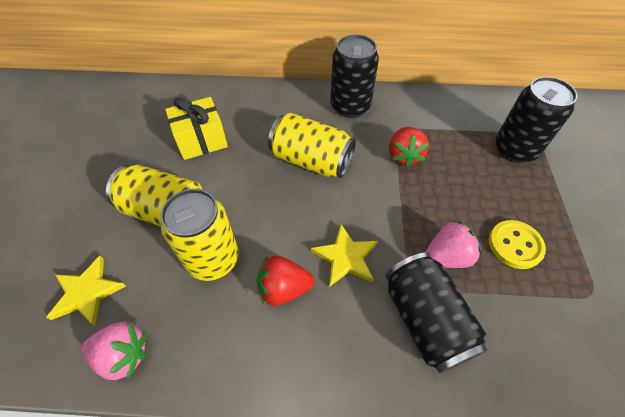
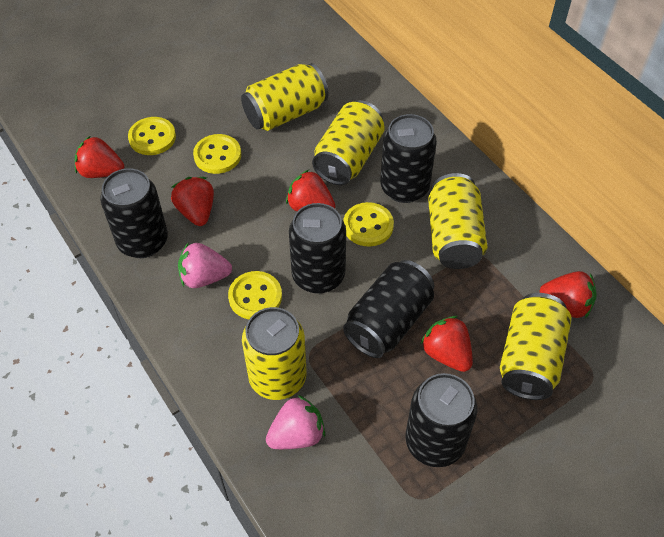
black can: [330,34,379,118] [386,253,487,373] [495,77,578,163] = 3 -> [100,168,168,258] [289,203,346,294] [343,260,434,358] [380,114,437,203] [405,373,477,467] = 5
red strawberry: [257,256,314,306] [389,127,429,168] = 2 -> [75,136,124,178] [171,177,214,226] [286,170,335,211] [421,316,473,372] [540,271,597,318] = 5
yellow button: [489,220,546,269] = 1 -> [128,117,176,155] [193,134,241,174] [228,271,282,319] [343,202,394,247] = 4
yellow can: [106,165,203,227] [160,189,239,281] [268,113,356,178] = 3 -> [241,63,328,131] [242,307,307,400] [312,100,385,185] [428,173,487,269] [500,293,572,400] = 5
yellow gift: [165,97,228,160] = 1 -> none = 0
yellow star: [46,256,126,326] [311,224,378,287] = 2 -> none = 0

